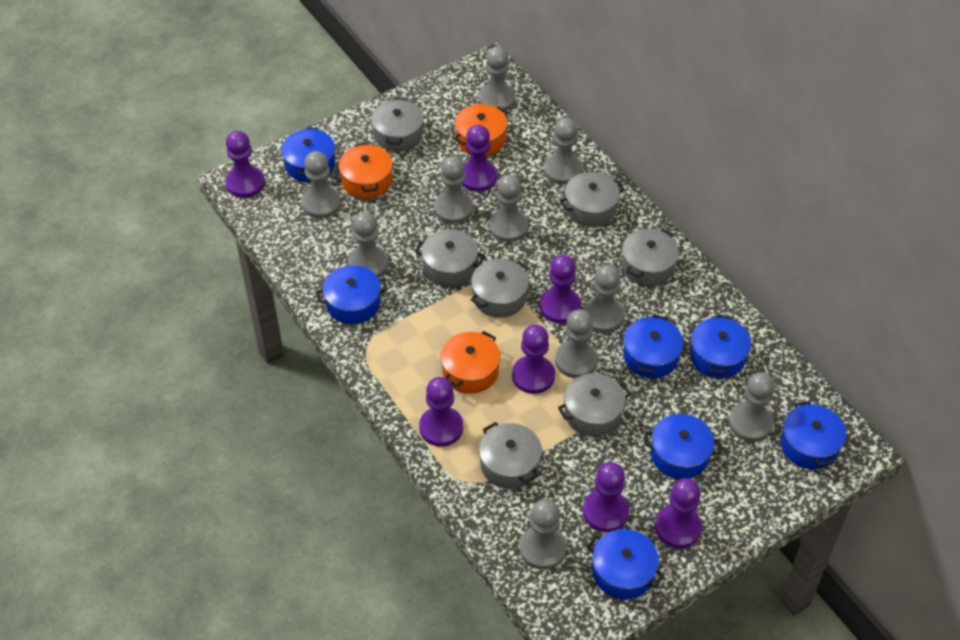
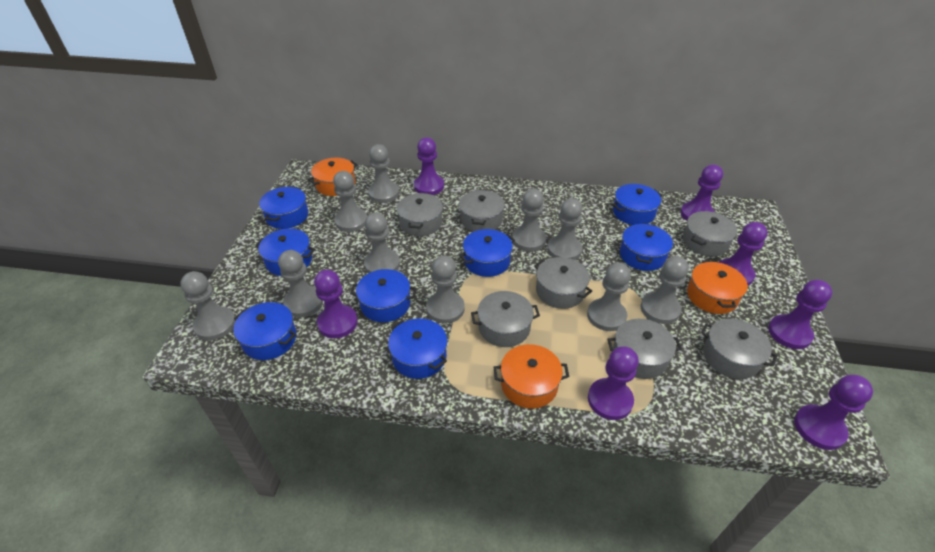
blue pot: [281,128,335,182] [316,265,388,324] [587,529,664,600] [623,314,683,378] [644,414,721,479] [690,314,751,379] [781,401,846,469] = 7 -> [233,302,297,360] [255,228,315,276] [259,186,308,229] [350,269,417,322] [388,318,447,379] [459,229,515,277] [612,184,662,225] [620,223,673,271] = 8

